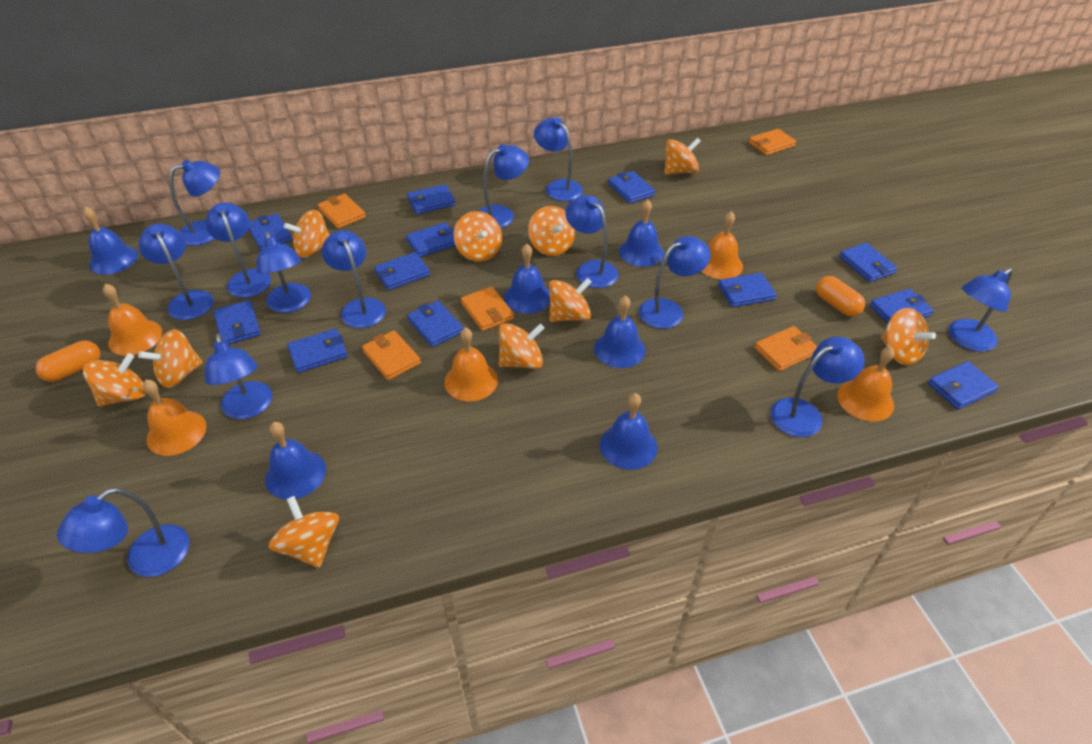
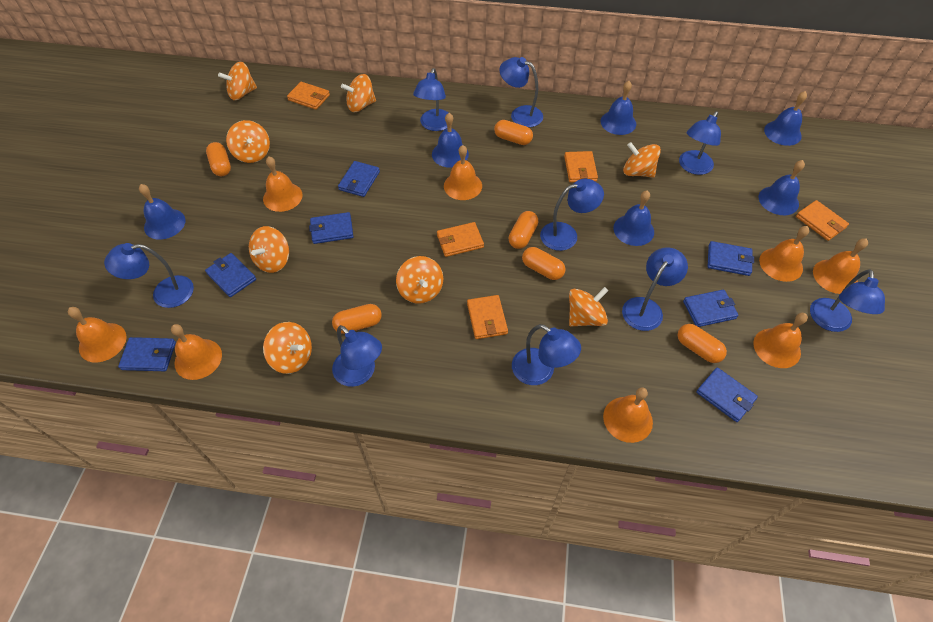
blue lamp: [57,488,190,577] [139,224,214,320] [169,160,220,246] [205,202,271,298] [205,334,273,419] [257,232,311,313] [322,230,386,328] [479,144,529,228] [534,117,583,201] [565,195,618,288] [639,236,711,329] [771,337,865,437] [949,268,1013,352] = 13 -> [104,243,194,308] [332,325,382,387] [413,68,449,131] [499,57,543,128] [512,324,581,385] [540,179,604,251] [622,247,688,331] [679,111,721,175] [810,269,885,332] = 9
blue wallet: [214,300,261,345] [249,213,292,250] [287,328,348,373] [374,252,430,290] [406,222,456,257] [407,184,455,214] [407,301,463,347] [608,171,655,204] [718,273,777,307] [839,243,897,282] [870,289,934,323] [928,361,999,410] = 12 -> [118,337,176,371] [205,253,256,297] [309,212,354,244] [338,161,380,197] [683,290,739,327] [696,367,758,422] [708,241,754,276] = 7
orange bell: [103,283,162,356] [143,380,207,456] [444,327,498,401] [701,211,743,279] [837,347,895,422] = 5 -> [68,307,127,363] [171,324,222,380] [263,156,302,212] [444,145,482,200] [603,387,653,443] [753,313,808,368] [759,226,810,282] [813,238,868,294] = 8
orange capsule: [36,341,100,382] [816,276,865,316] = 2 -> [206,142,231,176] [332,304,382,334] [494,120,533,145] [508,211,538,249] [522,247,566,280] [678,324,727,363] = 6
orange spinning top: [83,353,146,407] [138,329,203,388] [269,496,339,568] [284,210,330,258] [454,211,502,262] [499,323,544,369] [528,206,575,256] [549,278,592,322] [664,137,701,175] [881,308,936,365] = 10 -> [218,62,257,100] [226,120,270,163] [249,226,289,273] [263,322,312,374] [341,74,376,112] [396,256,443,304] [569,287,608,326] [623,142,661,178] = 8

